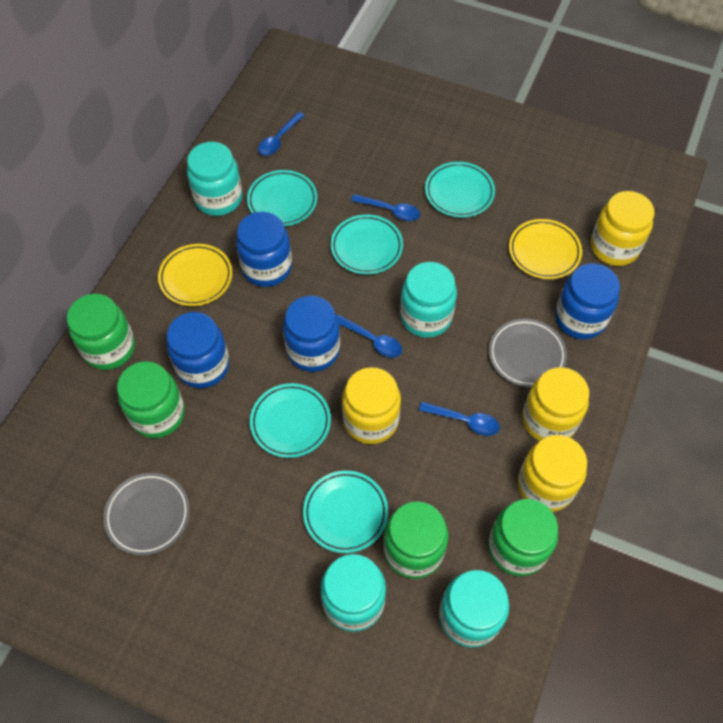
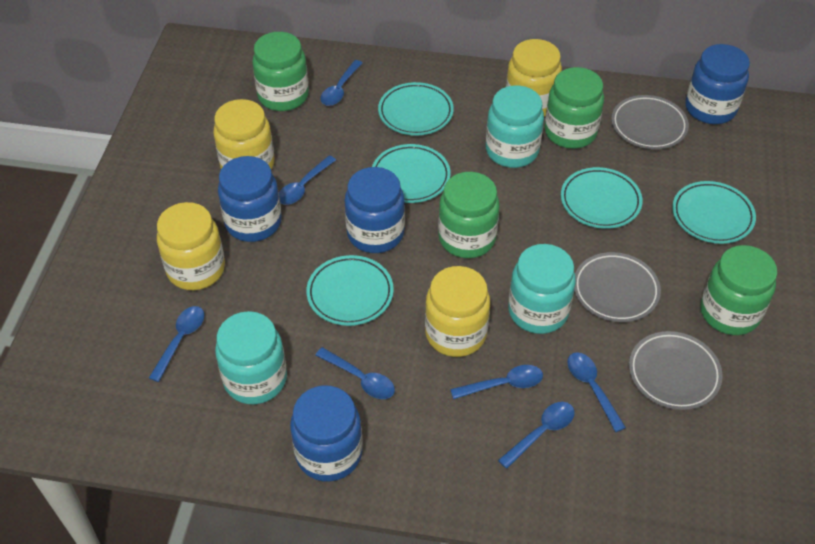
blue spoon: [258,112,305,156] [337,315,402,358] [351,194,420,221] [419,402,500,436] = 4 -> [149,306,205,382] [279,156,336,205] [316,347,395,399] [320,60,362,106] [450,365,543,399] [498,402,575,469] [567,352,626,432] = 7
grey plate: [104,473,190,555] [489,318,567,387] = 2 -> [574,252,661,322] [611,95,689,149] [629,331,723,410] = 3
turquoise jar: [187,142,242,216] [321,554,386,632] [400,262,457,338] [439,570,509,648] = 4 -> [215,311,287,404] [486,85,544,168] [508,244,576,334] = 3
yellow plate: [158,244,232,306] [509,219,582,279] = 2 -> none = 0

